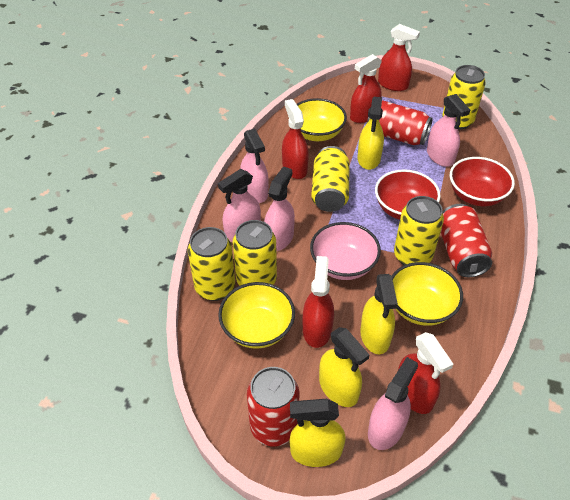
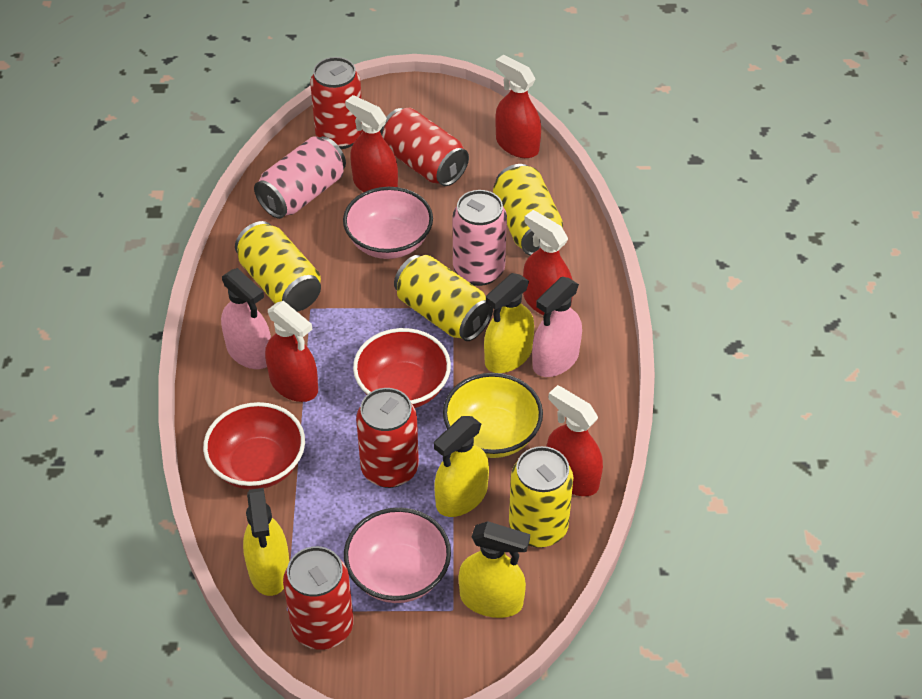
pink bowl: [310,222,381,280] = 1 -> [343,187,433,259] [344,508,451,603] = 2
pink can: none = 0 -> [254,136,346,219] [453,190,507,286] = 2
pink spray bottle: [218,169,261,242] [240,128,268,203] [264,166,295,251] [368,357,418,450] [427,94,470,167] = 5 -> [221,268,271,369] [532,277,582,377] = 2
red can: [247,367,299,446] [367,100,433,145] [441,204,492,277] = 3 -> [283,546,354,650] [310,57,363,149] [356,388,419,488] [380,108,469,186] = 4
yellow bowl: [218,282,295,349] [297,98,347,141] [392,262,463,326] = 3 -> [443,373,543,458] = 1
yellow can: [188,227,235,301] [233,220,277,286] [311,146,350,212] [394,196,444,265] [442,65,486,130] = 5 -> [235,221,321,312] [394,255,493,341] [493,164,563,256] [509,446,573,548] = 4

